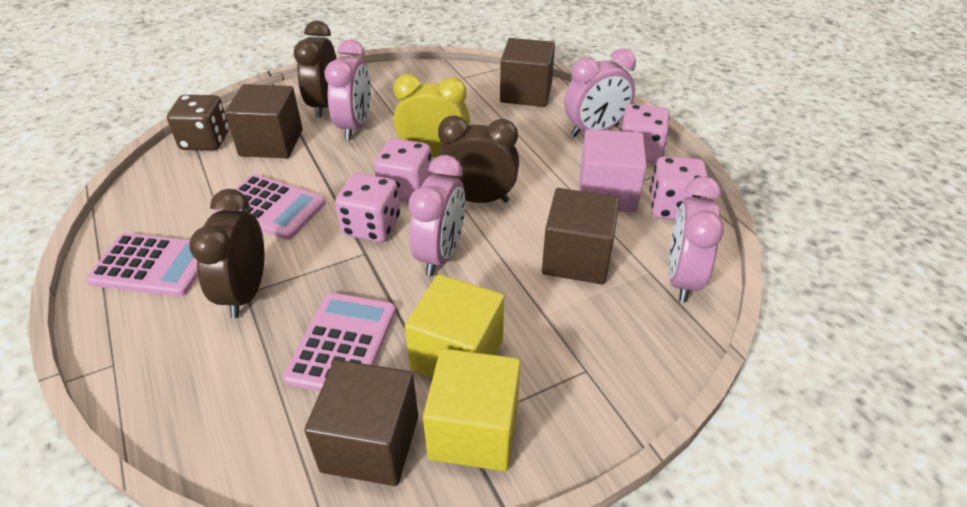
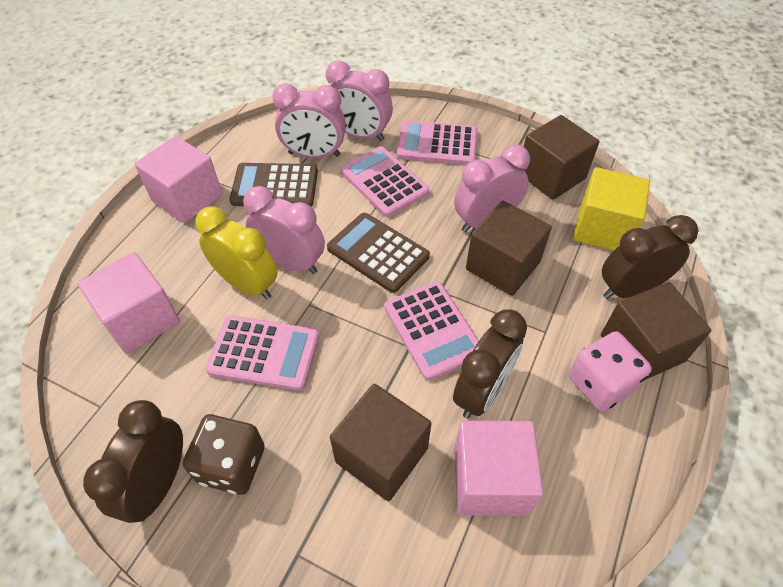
brown calculator: none = 0 -> [229,163,318,207] [327,213,430,293] = 2
pink calculator: [86,233,198,297] [214,174,326,240] [283,293,396,391] = 3 -> [205,315,320,391] [340,146,429,217] [384,281,479,381] [397,120,477,165] = 4
pink cube: [579,129,647,212] = 1 -> [77,252,180,354] [135,136,222,223] [454,421,544,516] = 3
pink dice: [335,173,400,242] [374,138,433,202] [621,104,669,164] [650,157,708,220] = 4 -> [569,331,652,412] = 1
yellow cube: [405,274,504,378] [423,349,521,471] = 2 -> [573,167,650,251] = 1

